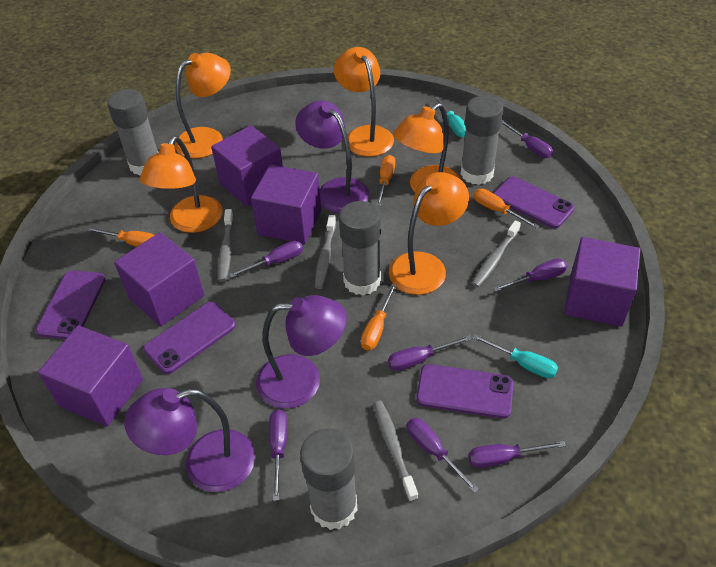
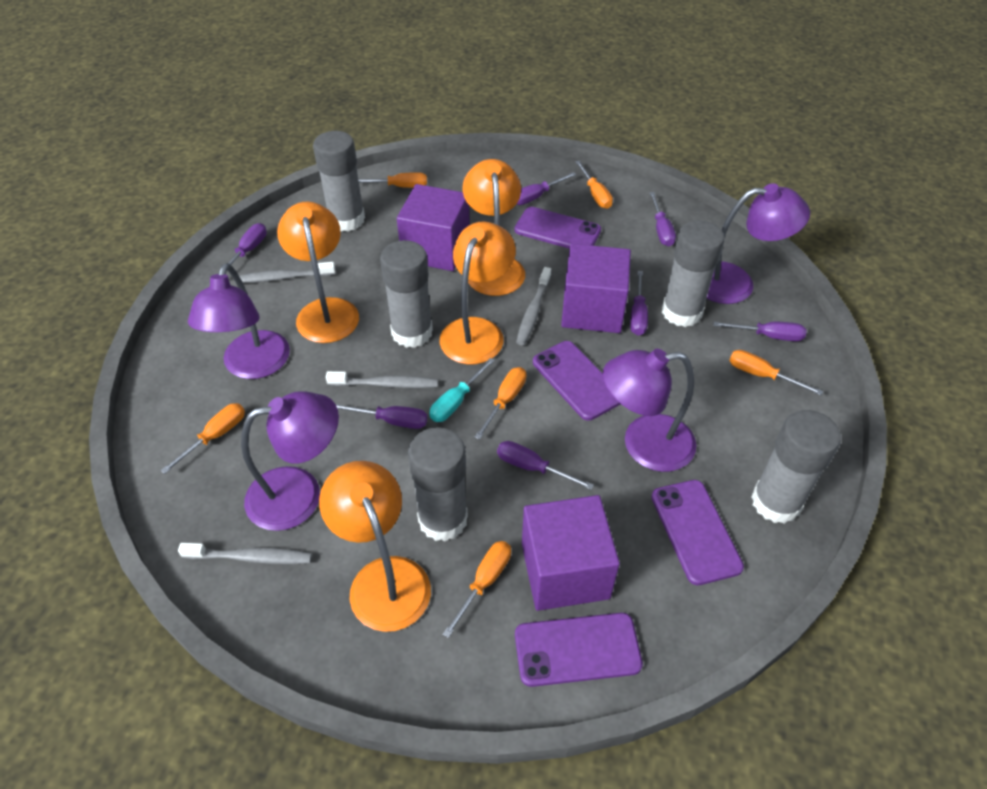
grey glue stick: [107,89,158,175] [300,428,357,530] [339,201,381,295] [460,96,503,185] = 4 -> [313,131,365,231] [380,240,433,348] [408,427,468,542] [662,221,725,327] [751,410,841,524] = 5
orange lamp: [140,136,222,233] [175,53,231,158] [334,47,394,157] [389,172,469,295] [393,103,460,192] = 5 -> [277,201,359,343] [319,461,431,632] [440,221,516,364] [463,159,525,296] = 4
orange screwdriver: [87,227,154,247] [361,284,397,350] [376,155,395,206] [474,189,539,229] = 4 -> [160,403,245,474] [358,172,427,188] [442,541,511,638] [475,367,526,440] [575,161,613,209] [729,350,823,395] = 6
purple cube: [38,325,143,426] [114,232,204,327] [211,125,283,207] [251,164,321,244] [564,237,641,327] = 5 -> [397,184,470,271] [522,495,620,611] [561,244,631,333] = 3
purple lamp: [124,388,255,492] [256,295,347,409] [295,100,370,213] = 3 -> [188,263,290,379] [241,391,339,531] [603,349,696,472] [706,183,810,304] = 4
turquoise screwdriver: [435,97,466,138] [472,334,558,378] = 2 -> [429,358,495,422] = 1

